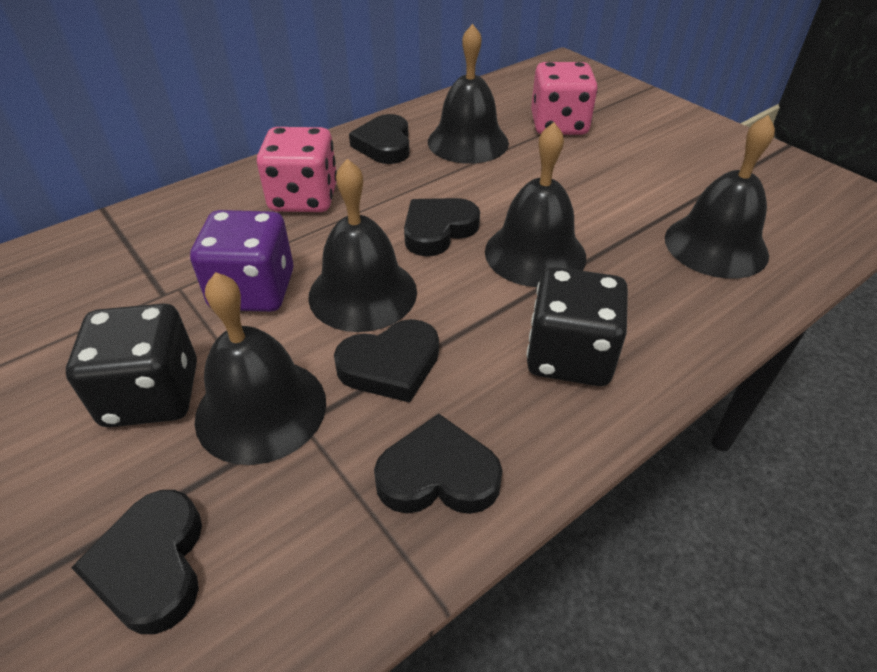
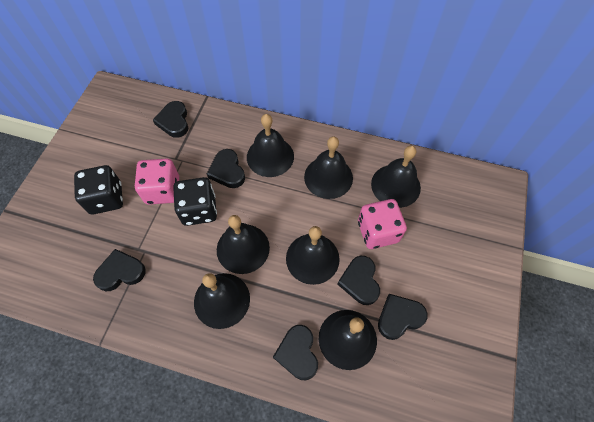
black bell: [195,272,326,465] [308,159,417,332] [428,24,509,164] [485,122,586,287] [665,115,775,279] = 5 -> [194,273,250,329] [217,215,270,274] [247,114,294,177] [286,226,340,285] [304,136,353,199] [319,310,377,370] [371,146,421,208] = 7
black heart: [71,490,202,634] [334,319,439,403] [349,114,410,164] [374,413,503,514] [404,198,480,256] = 5 -> [93,249,146,291] [153,101,188,138] [207,149,245,188] [273,325,318,380] [337,256,380,305] [378,294,428,340] = 6
purple dice: [190,210,294,312] = 1 -> none = 0

